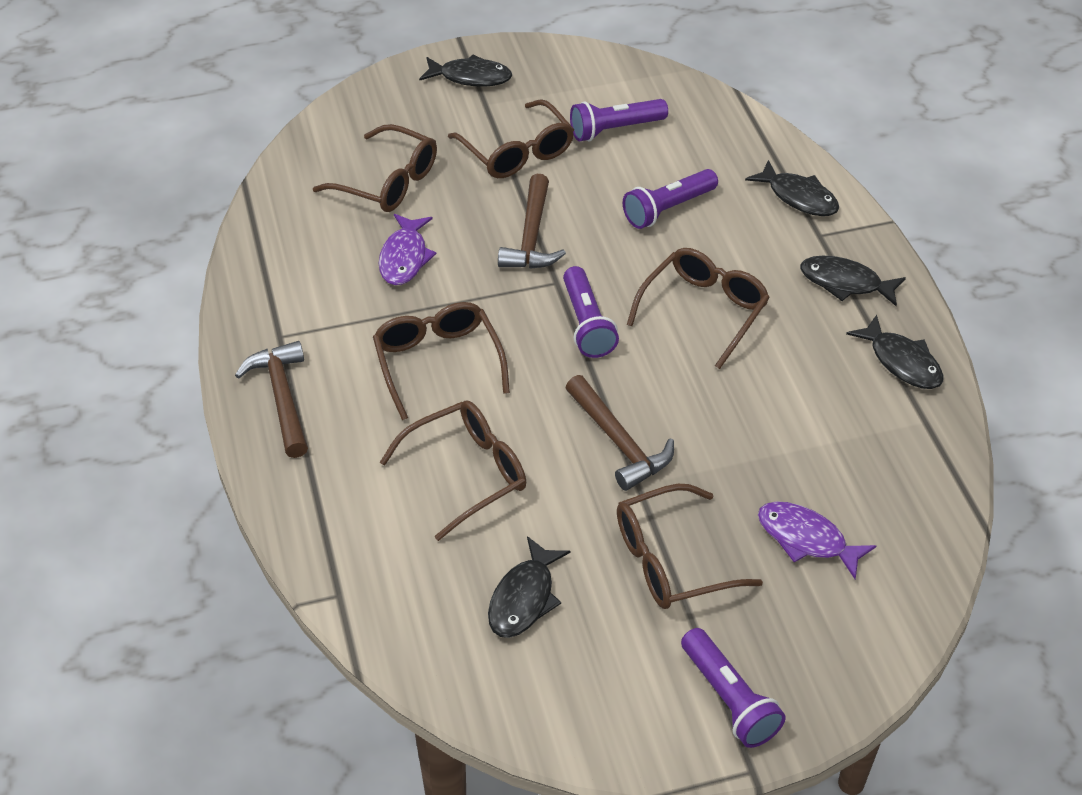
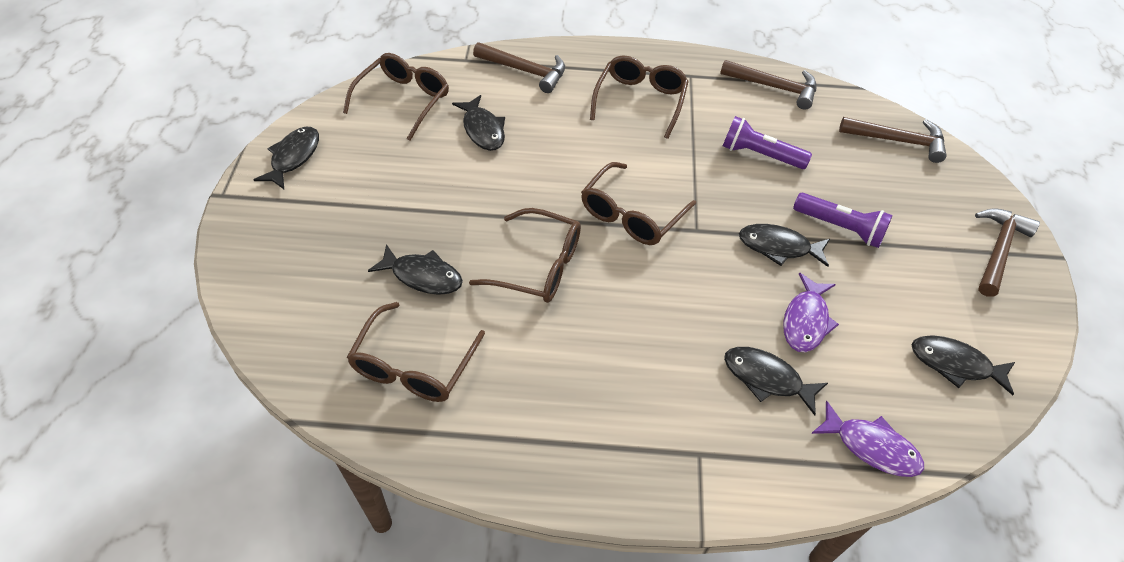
black fish: [419,55,512,87] [488,536,570,638] [745,160,839,216] [800,256,906,306] [846,315,943,389] = 5 -> [254,127,319,189] [368,244,463,295] [452,95,505,151] [724,347,828,415] [739,224,830,267] [911,335,1015,395] = 6
brown glasses: [313,124,437,212] [373,302,510,420] [380,401,526,541] [448,99,574,178] [617,484,763,609] [627,248,770,369] = 6 -> [343,53,449,141] [347,302,485,402] [469,208,581,303] [581,162,696,245] [590,55,689,139] = 5
brown hammer: [235,341,308,458] [498,174,566,269] [565,375,674,491] = 3 -> [473,42,565,93] [720,60,817,110] [839,117,947,163] [975,208,1040,297] = 4
purple flashlight: [563,266,619,358] [570,99,668,142] [623,169,718,229] [681,628,786,748] = 4 -> [723,116,812,169] [793,193,893,248] = 2

